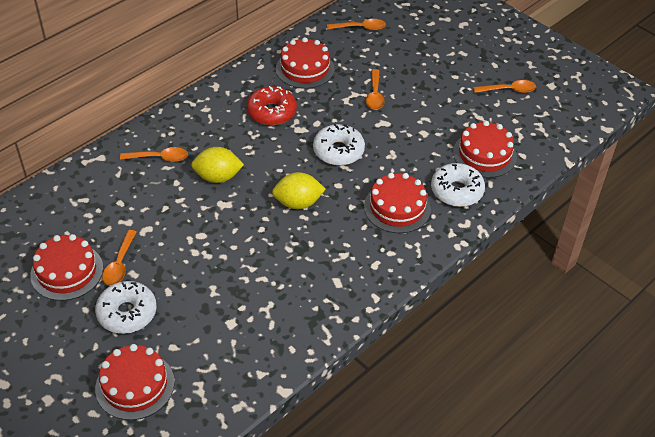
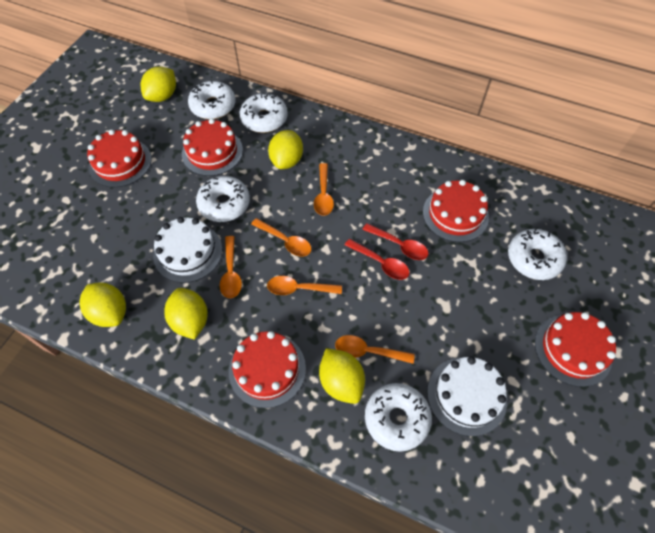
red donut: [247,86,297,125] = 1 -> none = 0
red spoon: none = 0 -> [345,239,410,280] [362,223,428,260] = 2
white cake: none = 0 -> [153,217,222,283] [427,356,507,436] = 2
white donut: [95,281,157,334] [313,124,365,166] [431,163,485,207] = 3 -> [188,80,236,119] [196,176,250,222] [240,92,288,133] [365,383,432,452] [508,229,567,280] = 5
yellow lemon: [191,147,244,183] [272,172,326,209] = 2 -> [79,282,126,327] [141,66,176,102] [164,288,208,340] [268,130,303,169] [319,348,365,404] = 5

